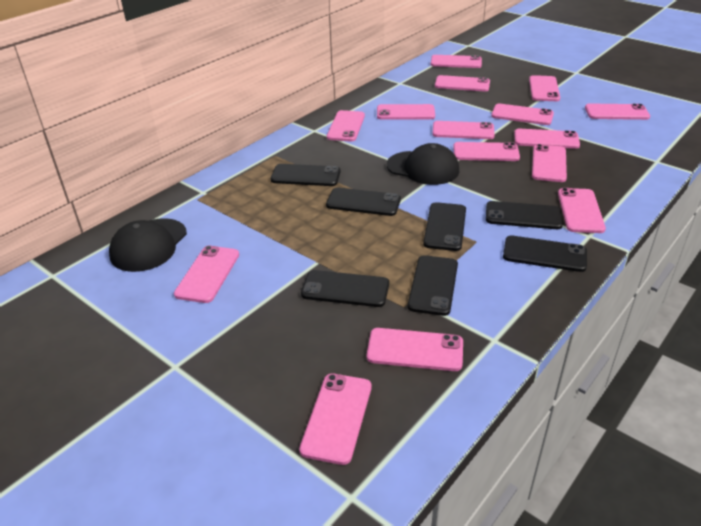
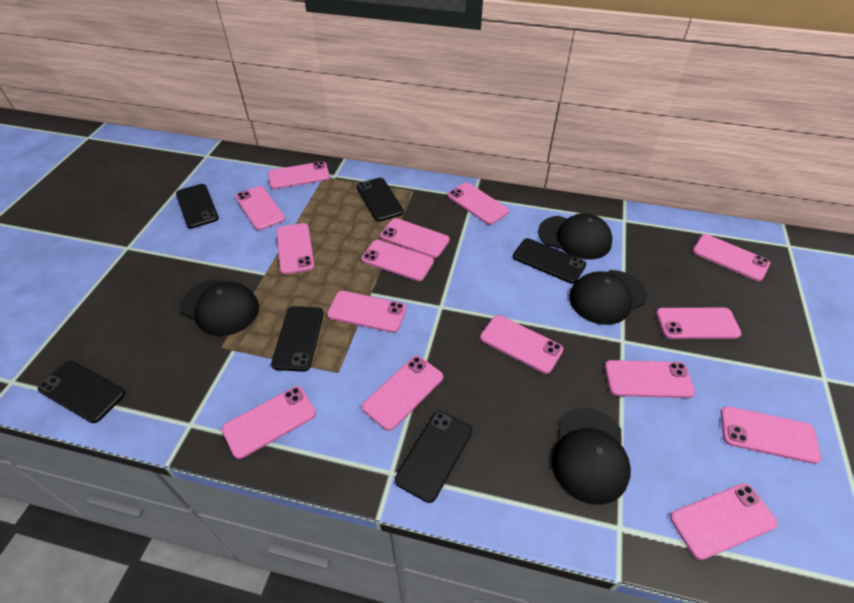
black cap: [109,218,187,272] [387,143,459,185] = 2 -> [180,279,259,336] [538,213,612,260] [552,408,631,505] [569,270,647,325] = 4
black phone: [270,164,340,186] [301,270,389,307] [326,187,401,216] [408,255,458,316] [423,202,466,251] [486,201,563,229] [503,236,587,272] = 7 -> [38,361,125,423] [176,184,219,229] [271,306,324,372] [356,178,404,221] [395,411,472,503] [513,238,586,284] = 6

